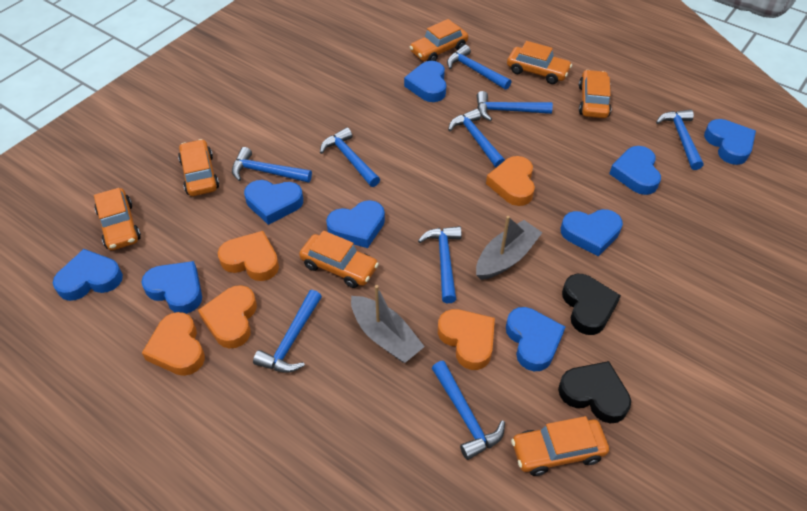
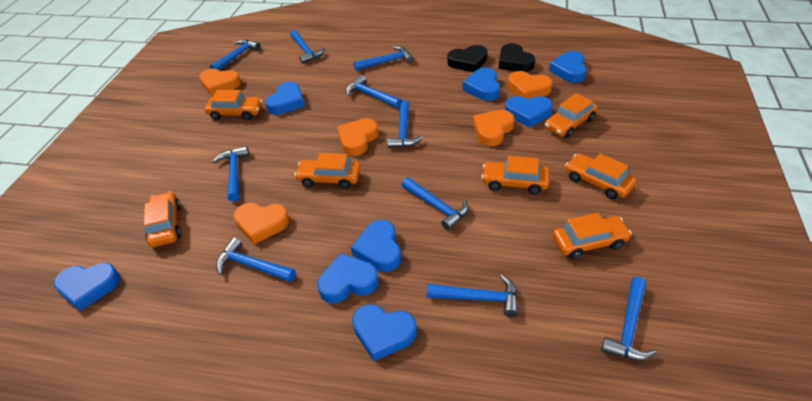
blue hammer: [232,147,312,183] [253,290,322,373] [320,127,380,187] [418,226,462,303] [432,361,505,460] [447,45,511,90] [448,109,505,168] [477,91,553,121] [656,110,703,170] = 9 -> [210,39,261,70] [213,146,249,201] [216,237,296,282] [290,30,325,64] [346,75,402,108] [353,46,414,70] [387,100,423,148] [401,177,469,231] [427,275,518,317] [601,277,657,360] = 10
blue heart: [53,249,123,301] [141,261,202,314] [244,180,303,225] [326,200,385,248] [404,61,446,102] [506,307,565,371] [561,209,623,256] [609,146,661,195] [704,119,756,165] = 9 -> [54,263,120,311] [265,82,305,115] [317,253,379,303] [351,220,401,272] [352,304,417,361] [463,67,500,101] [505,96,553,128] [549,51,587,83] = 8
grey boat: [351,285,425,363] [476,216,542,280] = 2 -> none = 0

